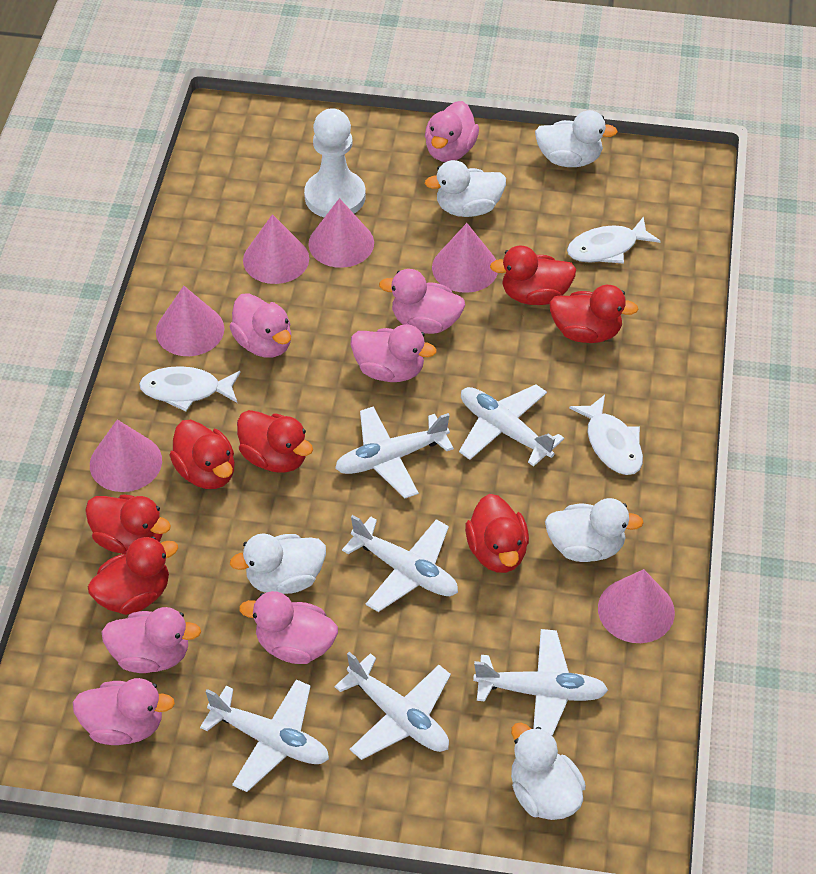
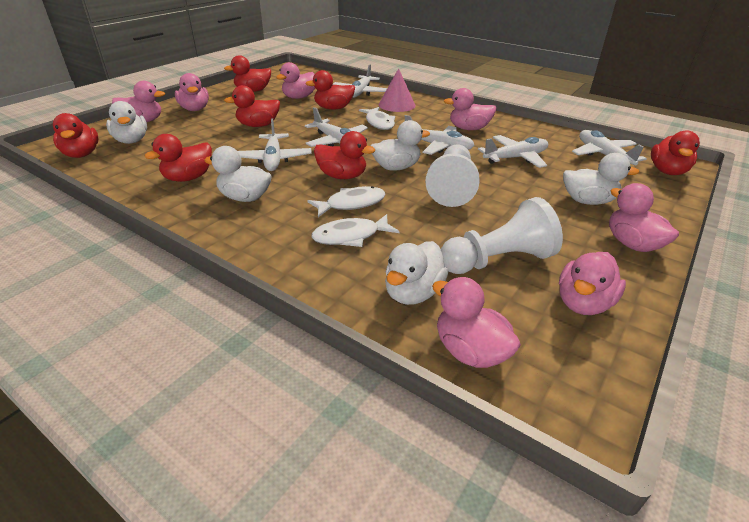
pink cone: [90,420,162,492] [156,286,224,356] [243,214,309,284] [308,198,374,268] [432,223,498,293] [598,569,675,643] = 6 -> [379,68,415,112] = 1
white pawn: [304,108,366,217] = 1 -> [425,144,480,207] [441,197,563,274] = 2

